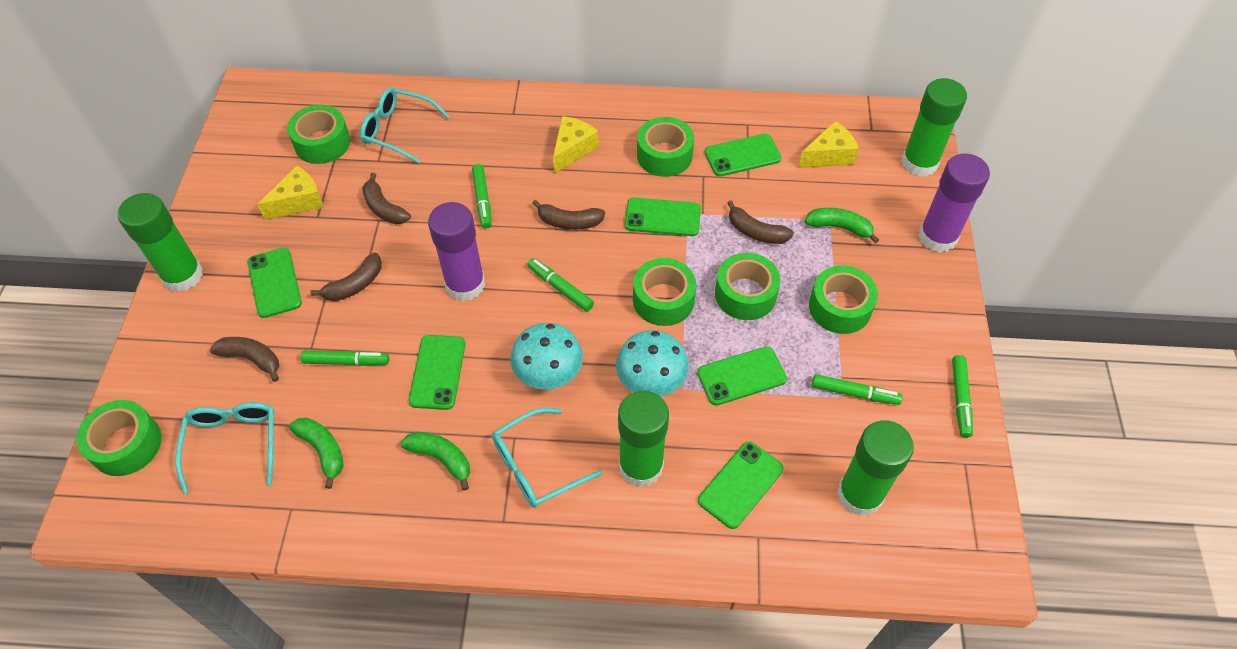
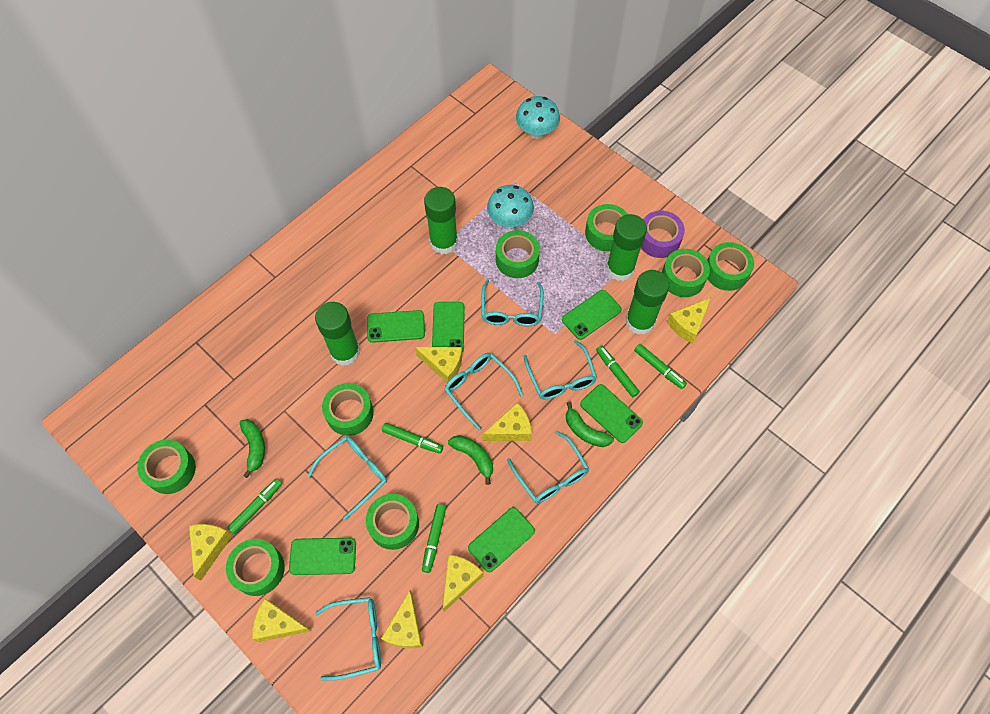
brown banana: [210,337,279,382] [310,253,382,301] [362,173,411,224] [532,200,605,230] [727,200,794,244] = 5 -> none = 0
green tape: [76,400,162,476] [287,105,351,164] [633,258,696,326] [637,117,694,177] [715,253,781,320] [809,266,878,334] = 6 -> [137,440,196,494] [226,539,285,596] [322,383,374,436] [366,494,419,550] [496,230,540,278] [585,204,627,251] [662,249,710,297] [707,242,754,291] = 8
purple glue stick: [428,202,485,301] [918,154,990,253] = 2 -> none = 0
purple tape: none = 0 -> [641,210,685,258] = 1
turquoise glasses: [175,402,275,494] [360,88,450,164] [492,408,603,508] = 3 -> [307,436,387,520] [315,597,381,681] [444,353,523,430] [481,280,544,326] [507,430,589,503] [523,340,597,399] = 6
yellow cheese: [257,166,324,220] [553,116,599,174] [798,121,859,168] = 3 -> [189,524,233,580] [252,599,311,642] [381,590,423,648] [415,347,462,383] [443,554,483,611] [482,402,532,441] [667,298,711,343] = 7

